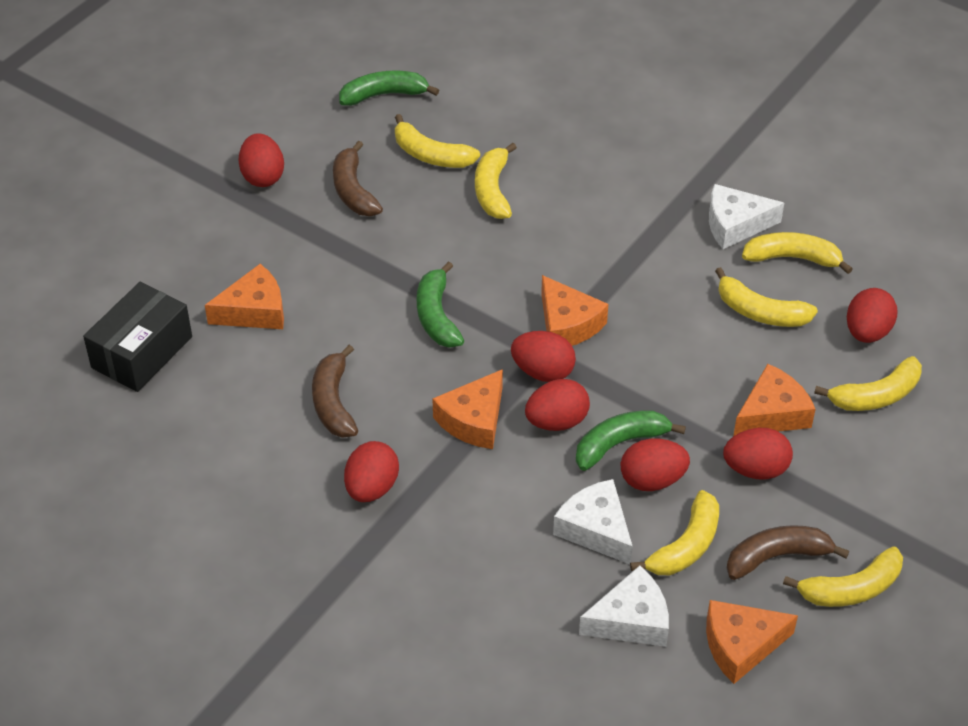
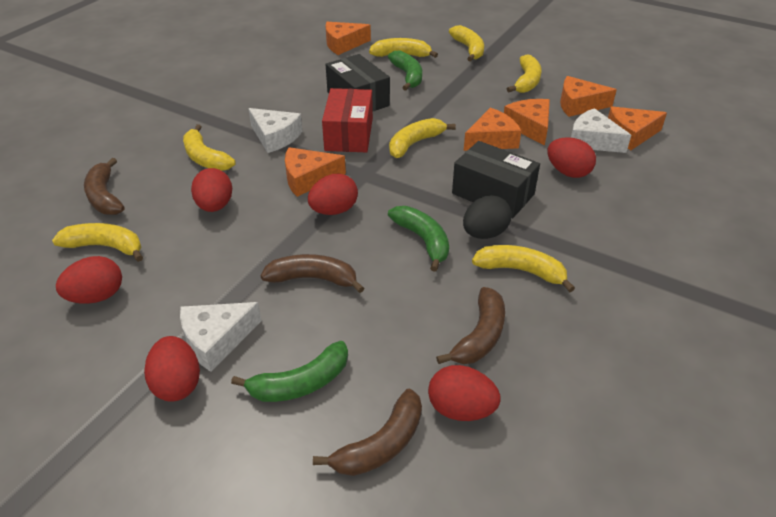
black box: [83,282,192,392] = 1 -> [326,54,390,111] [452,141,540,218] = 2
black egg: none = 0 -> [463,195,512,239] = 1
brown banana: [312,345,358,438] [333,141,383,216] [727,525,849,580] = 3 -> [84,158,124,215] [261,254,364,293] [313,388,422,476] [436,287,505,364] = 4
orange cheese: [205,264,284,329] [433,369,503,449] [541,275,608,346] [706,600,798,684] [733,364,816,436] = 5 -> [285,147,346,197] [325,22,371,55] [464,108,522,151] [504,99,550,146] [560,76,617,117] [608,107,667,150] = 6
red box: none = 0 -> [322,88,373,152] = 1
red egg: [239,133,284,187] [344,441,399,502] [511,331,576,382] [525,379,590,431] [621,439,690,491] [723,428,793,479] [847,288,897,343] = 7 -> [56,256,122,304] [144,336,200,402] [191,168,232,212] [308,174,358,215] [428,365,501,421] [547,137,596,178] = 6

